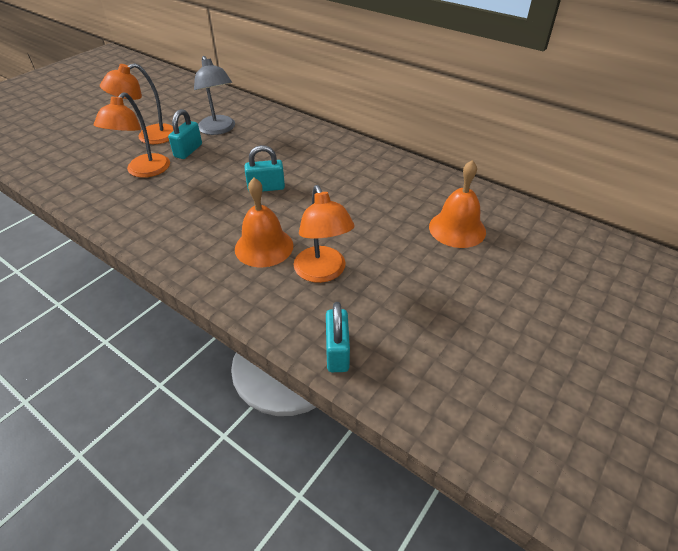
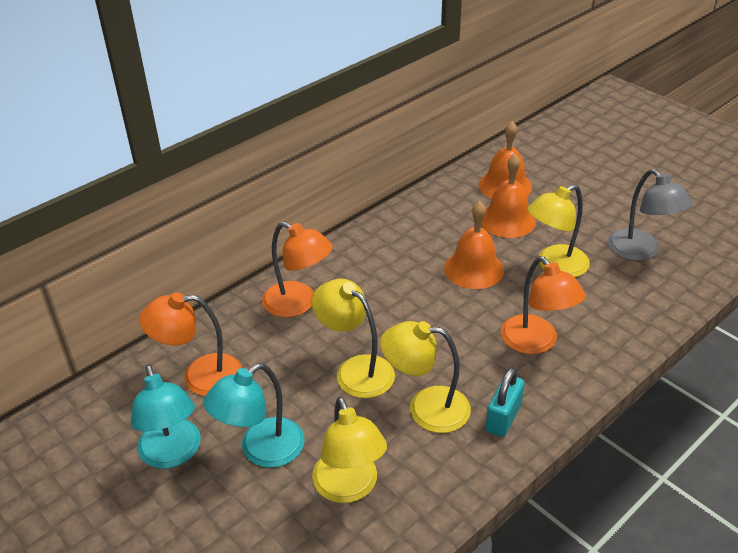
orange bell: [235,178,293,267] [429,160,486,248] = 2 -> [444,201,504,289] [479,121,532,199] [481,154,536,238] = 3
turquoise lamp: none = 0 -> [131,365,201,469] [203,363,304,468] = 2
turquoise padlock: [168,109,202,159] [245,145,285,192] [326,302,350,372] = 3 -> [486,367,525,437] = 1
yellow lamp: none = 0 -> [312,279,395,398] [312,397,387,503] [380,321,471,433] [527,184,590,277] = 4

